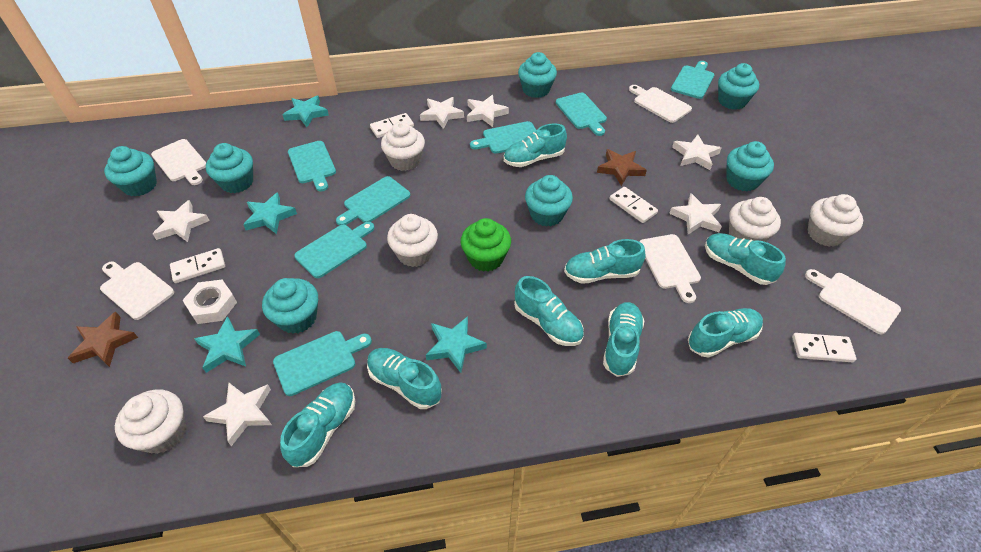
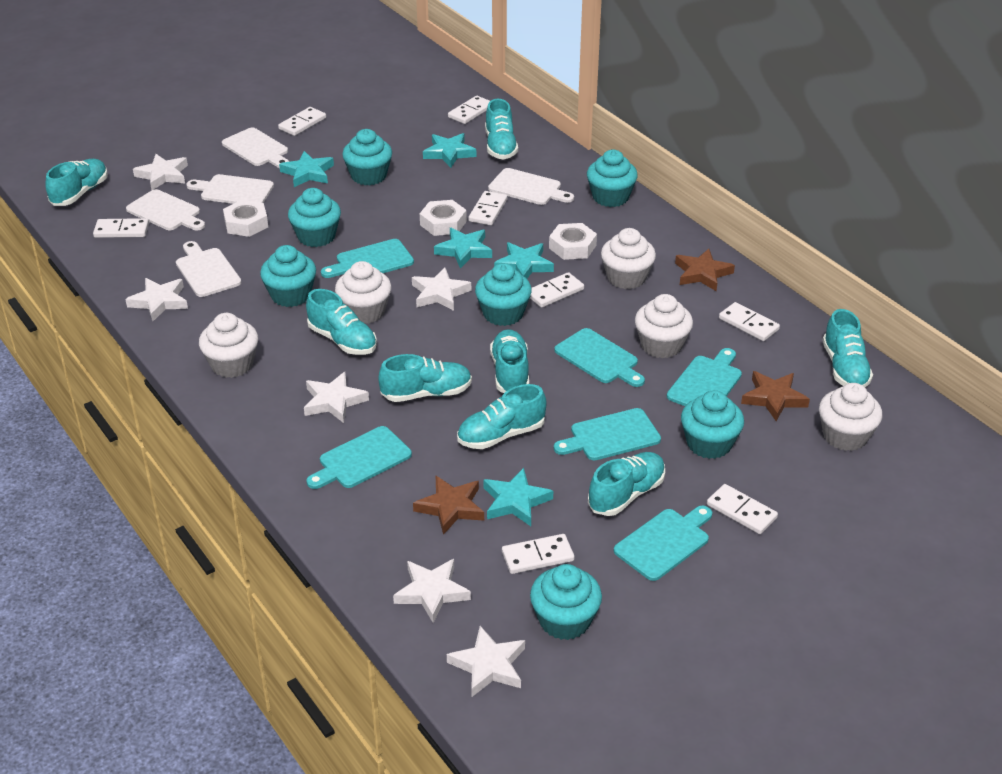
brown star: [68,312,138,367] [597,149,647,186] = 2 -> [413,476,484,535] [675,249,735,291] [741,371,810,421] = 3
green cupcake: [461,218,511,272] = 1 -> none = 0
turquoise cutting board: [273,331,372,396] [288,141,336,191] [294,222,375,278] [336,176,410,226] [470,121,537,154] [556,92,607,136] [671,61,714,99] = 7 -> [307,426,412,489] [321,239,414,278] [554,328,645,387] [554,408,661,460] [614,506,712,581] [667,348,742,406] = 6
turquoise star: [194,316,260,373] [243,192,297,234] [283,95,329,127] [426,316,487,373] = 4 -> [279,151,334,187] [423,133,476,168] [434,228,492,269] [483,468,553,526] [494,242,554,279] = 5
white domino: [170,248,225,283] [370,113,414,138] [609,187,658,223] [792,333,856,362] = 4 -> [93,218,149,238] [278,107,326,136] [448,96,490,124] [469,191,507,225] [502,534,574,574] [530,272,584,308] [707,484,778,534] [719,302,780,341] = 8
white nut: [182,280,237,324] = 1 -> [223,200,268,237] [420,200,467,236] [549,223,597,260] = 3

